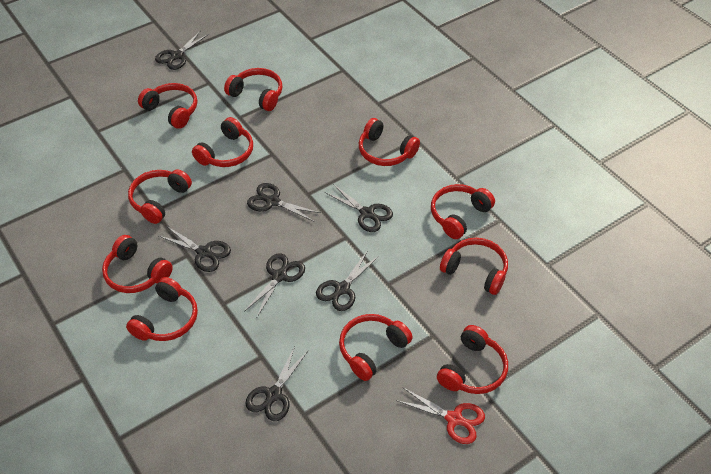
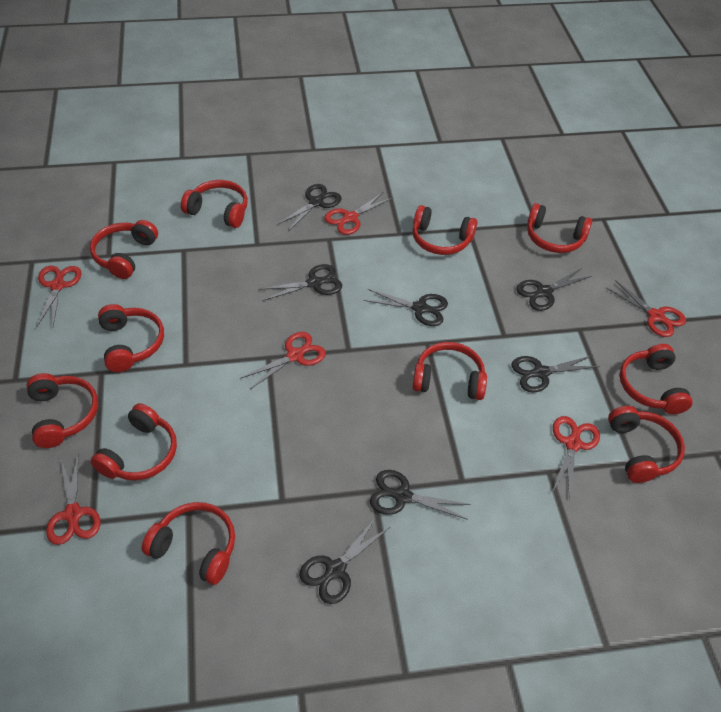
red scissors: [396,388,485,444] = 1 -> [37,266,81,326] [46,456,100,545] [241,332,326,389] [324,192,392,235] [553,416,600,499] [606,280,686,337] = 6

